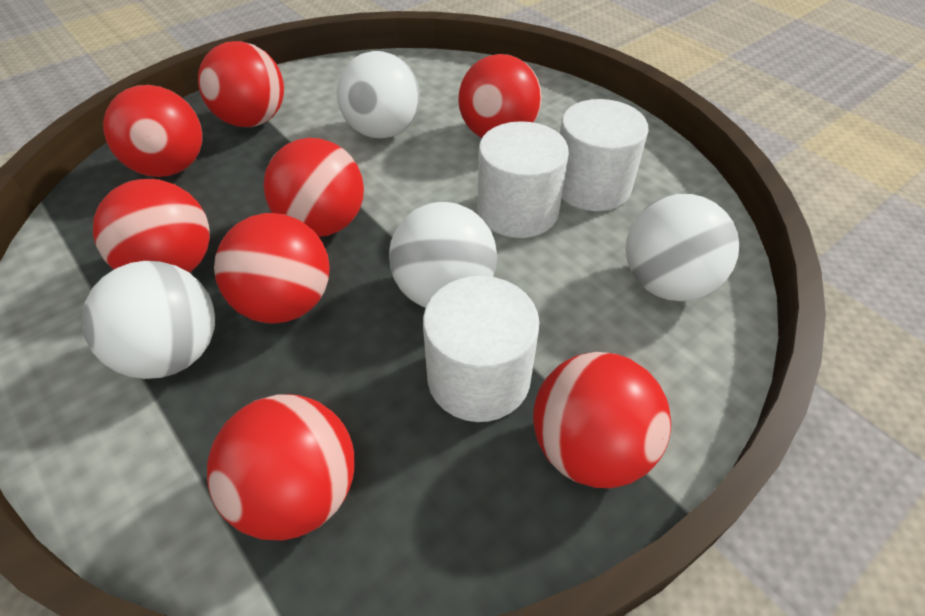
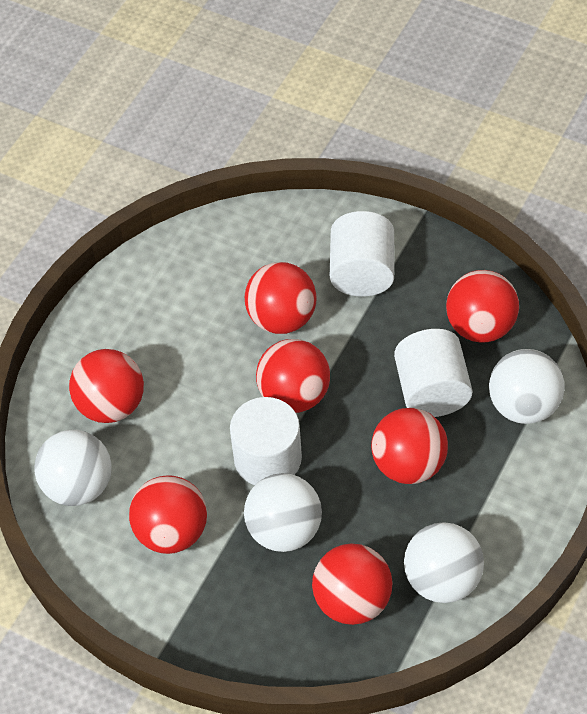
red ball: [93,179,210,273] [103,85,202,177] [198,41,284,127] [207,394,354,540] [214,213,330,324] [263,138,364,237] [458,54,542,138] [533,352,671,488] = 8 -> [69,349,144,423] [129,475,207,554] [245,262,317,334] [256,339,330,413] [312,543,393,625] [371,408,448,484] [446,270,519,343] = 7

